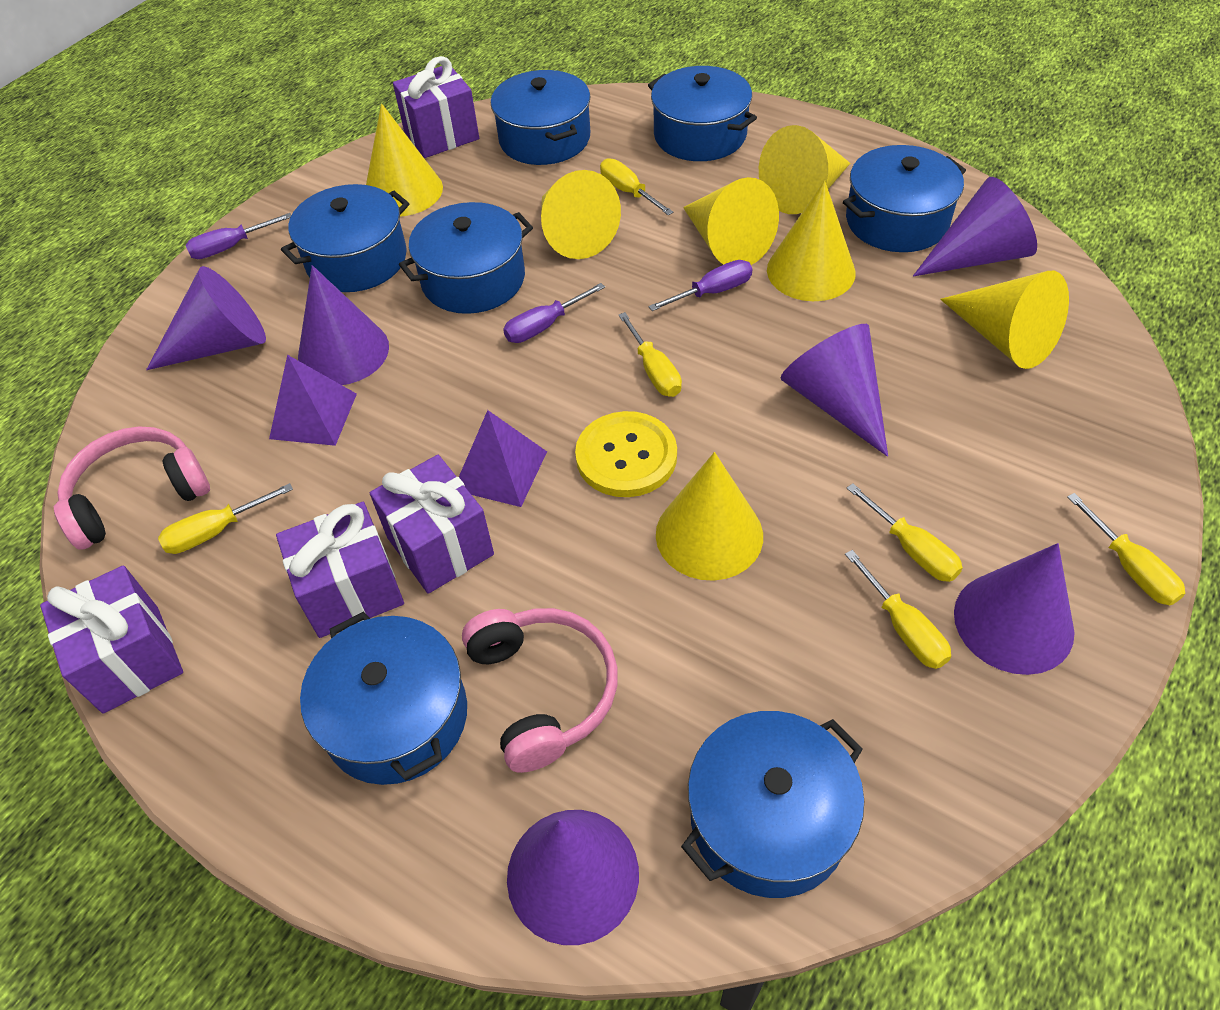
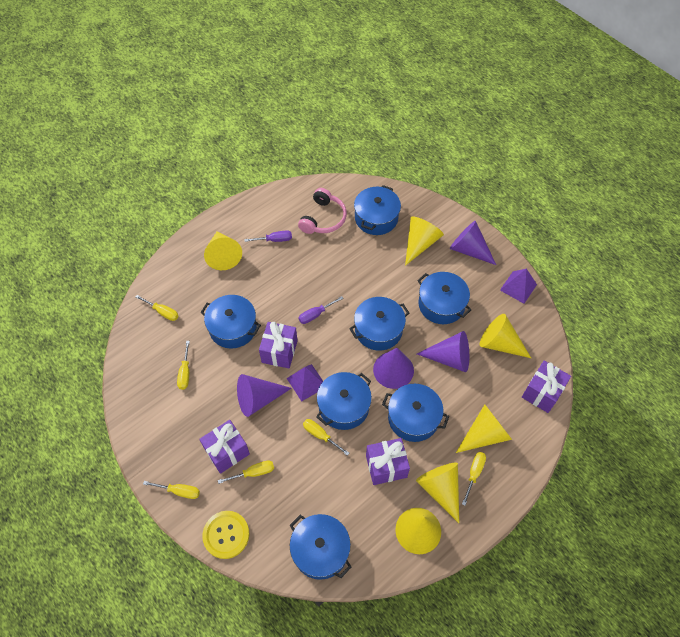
pink headphones: [54,427,210,550] [462,608,618,773] = 2 -> [298,188,347,234] = 1
purple cone: [146,266,266,370] [298,265,389,385] [507,810,639,945] [781,324,888,457] [913,177,1037,276] [954,543,1074,675] = 6 -> [237,374,292,417] [373,348,414,389] [417,331,469,372] [450,221,496,265] = 4
purple screwdriver: [185,213,291,259] [503,283,605,343] [648,260,753,311] = 3 -> [244,231,292,242] [299,296,344,324] = 2
yellow cone: [366,103,443,216] [541,170,621,259] [656,452,763,581] [683,177,779,265] [759,125,850,214] [767,180,856,301] [940,271,1069,369] = 7 -> [204,231,242,270] [396,508,441,554] [405,217,444,266] [416,462,459,523] [456,404,512,453] [480,314,531,358] = 6

